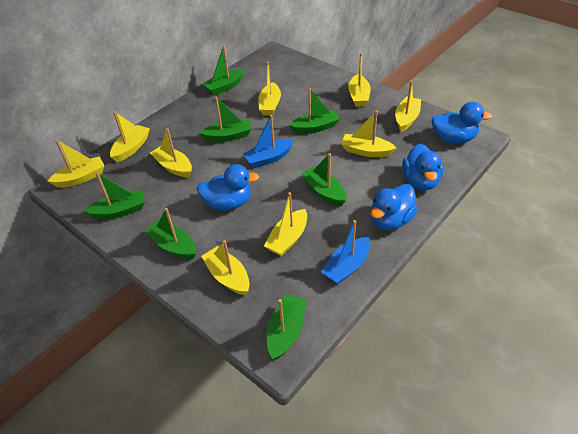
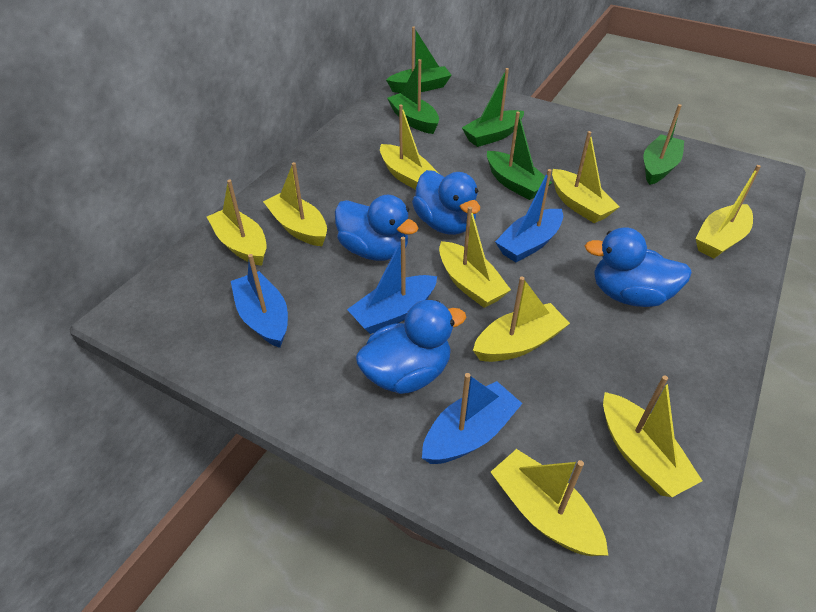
blue boat: [243,115,294,168] [321,220,370,285] = 2 -> [231,254,288,348] [347,237,437,334] [422,373,523,464] [495,169,563,262] = 4
green boat: [85,172,145,219] [145,208,196,259] [200,97,252,142] [203,46,244,96] [267,295,306,360] [289,88,340,134] [301,153,346,206] = 7 -> [386,27,451,93] [387,59,439,134] [462,68,524,147] [487,111,552,200] [644,104,684,185] = 5

